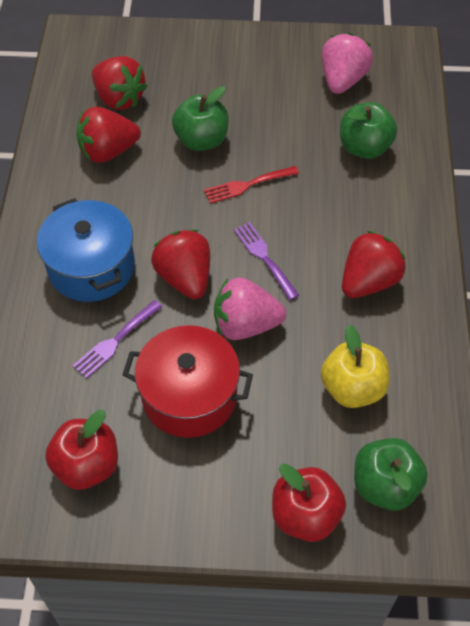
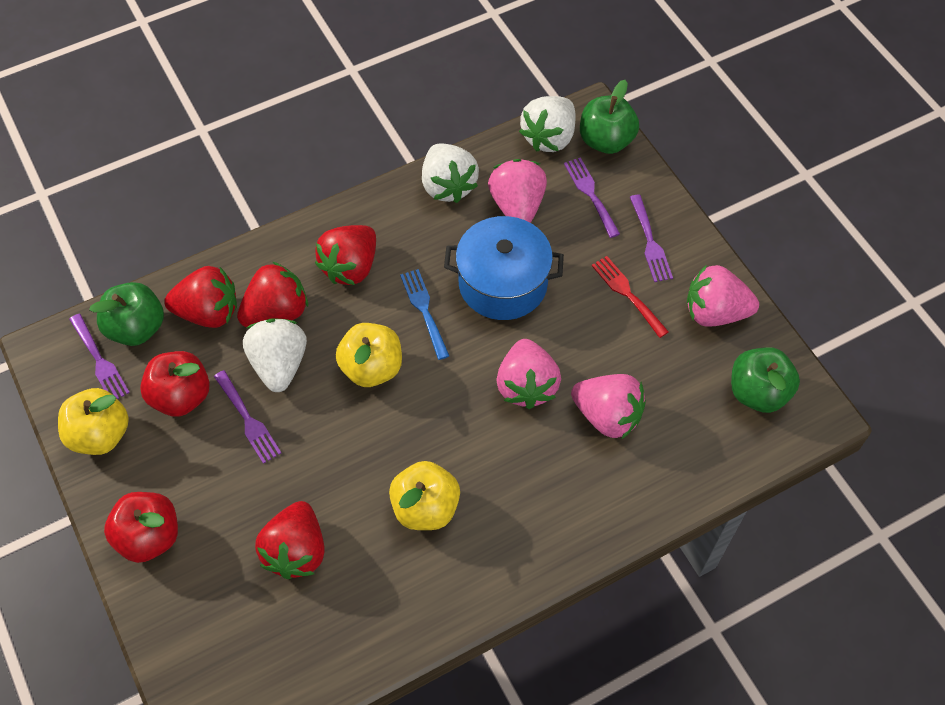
blue fork: none = 0 -> [400,269,449,360] = 1
pink strawberry: [214,277,286,340] [321,33,373,94] = 2 -> [488,159,547,223] [496,339,561,409] [571,374,646,440] [687,265,759,327] = 4
purple fork: [73,300,162,379] [234,222,299,300] = 2 -> [69,314,130,399] [214,370,281,464] [564,157,620,238] [630,194,673,282] = 4
red pot: [123,325,253,438] = 1 -> none = 0
white strawberry: none = 0 -> [243,318,307,392] [422,143,479,203] [519,96,576,152] = 3
yellow apple: [321,325,389,408] = 1 -> [58,388,129,455] [336,323,402,387] [389,461,460,530] = 3

